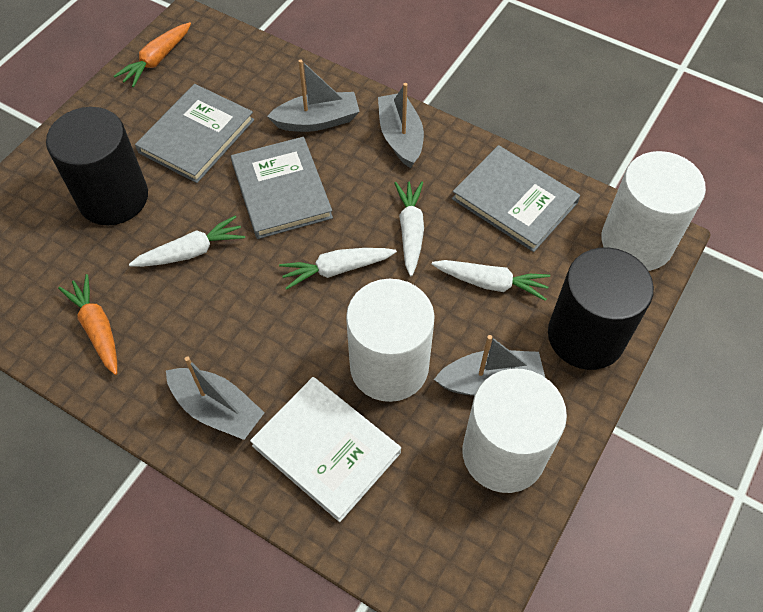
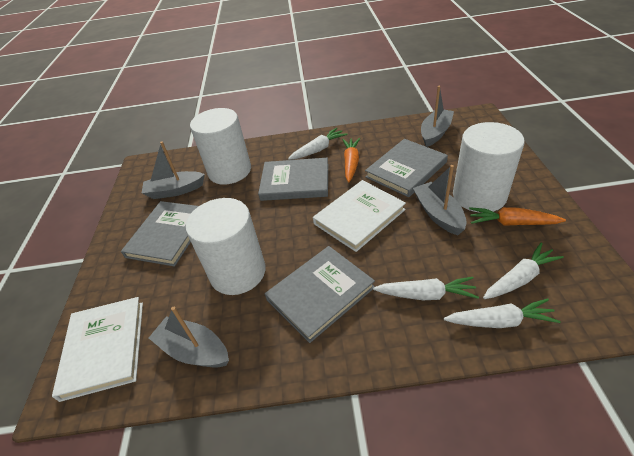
black cylinder: [46,107,148,225] [548,247,654,370] = 2 -> none = 0
grey book: [135,84,254,183] [231,137,333,239] [452,145,580,252] = 3 -> [121,201,198,267] [258,158,328,201] [265,246,375,343] [365,139,448,197] = 4
white book: [250,377,401,522] = 1 -> [52,297,143,402] [313,180,406,252] = 2

